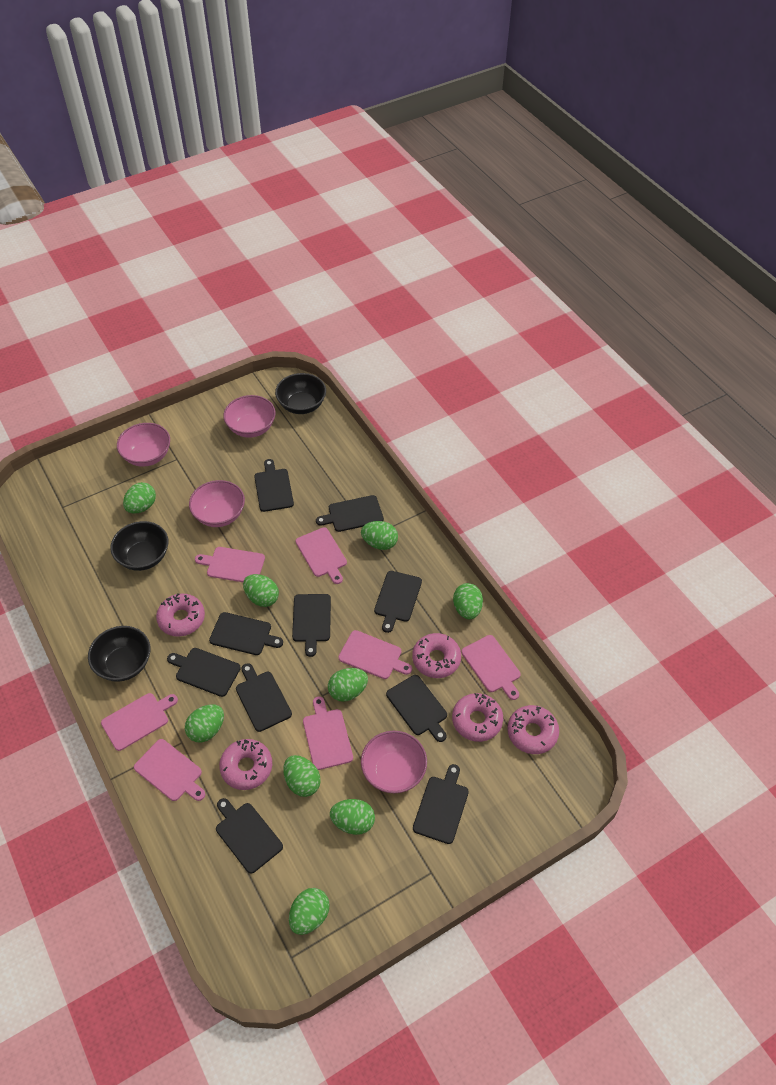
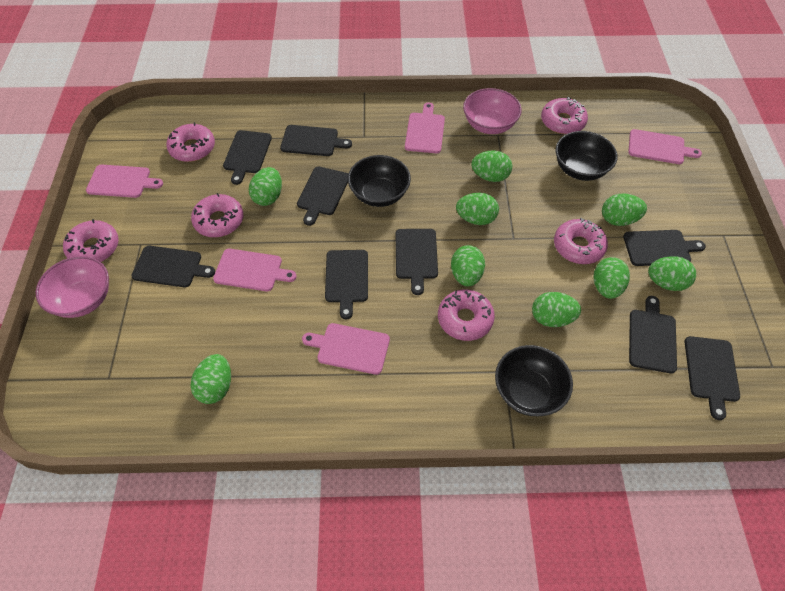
black cutting board: [167,648,241,697] [209,612,283,655] [216,798,283,874] [236,663,292,732] [254,459,294,512] [292,594,331,657] [316,495,384,532] [374,571,422,633] [386,675,447,742] [413,764,469,844] = 10 -> [131,246,215,287] [223,130,272,185] [280,125,352,156] [297,167,348,226] [325,250,368,319] [396,229,438,295] [623,230,706,266] [629,296,677,374] [685,336,740,420] = 9
pink bowl: [117,423,170,467] [189,480,245,527] [223,395,276,438] [361,731,427,794] = 4 -> [36,256,109,318] [463,88,522,134] = 2
pink cutting board: [101,693,178,751] [134,739,205,801] [195,547,265,582] [296,527,347,584] [303,697,353,770] [338,630,412,679] [461,635,521,700] = 7 -> [86,165,163,198] [213,249,296,291] [302,323,390,375] [405,103,445,153] [628,129,702,164] = 5
pink donut: [156,593,205,637] [219,739,272,790] [412,633,461,678] [452,693,503,742] [507,705,559,754] = 5 -> [63,219,119,262] [166,122,215,162] [191,193,243,237] [438,290,495,341] [541,97,588,134] [554,218,608,264] = 6

